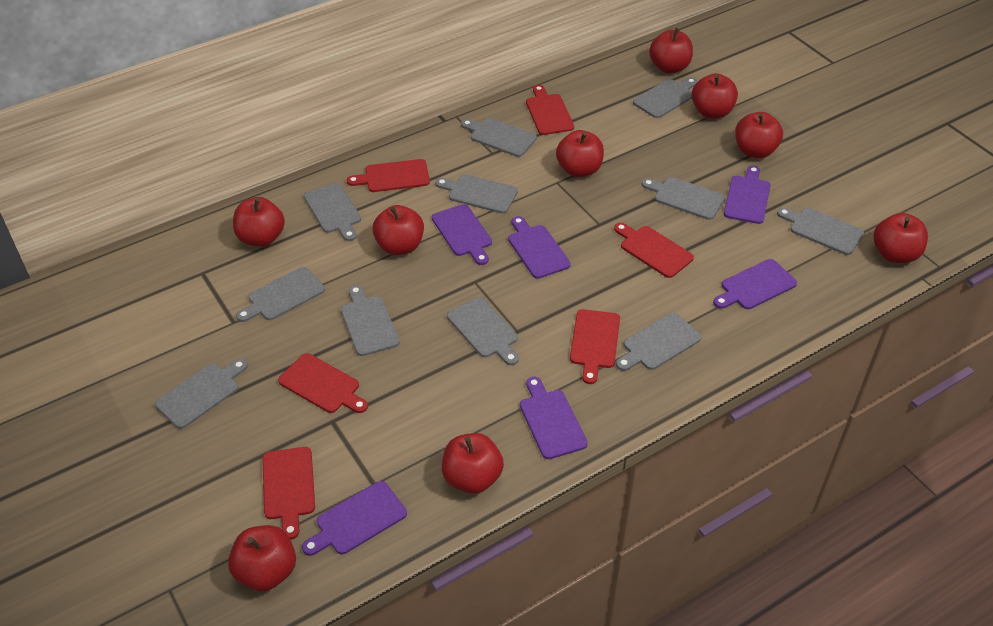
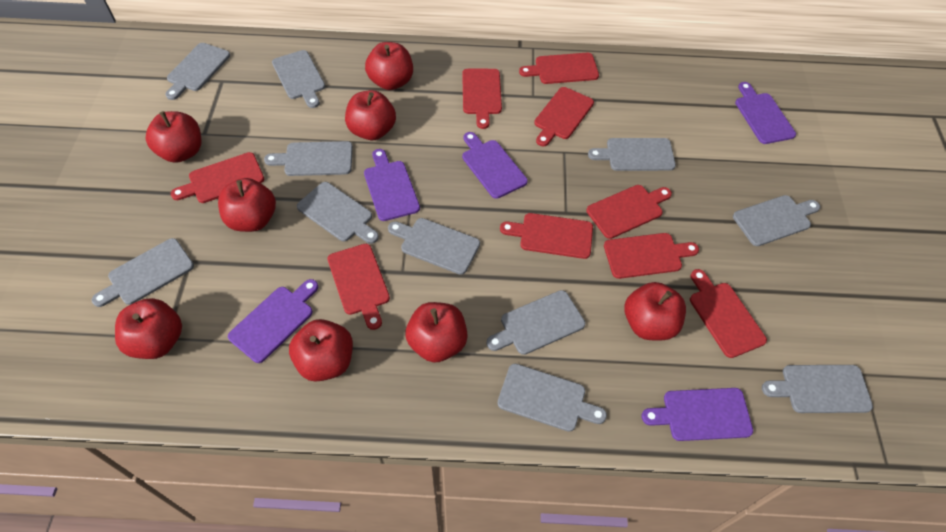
purple cutting board: [302,481,407,556] [432,204,492,265] [508,216,571,279] [520,376,588,459] [713,259,797,309] [724,165,771,224] = 6 -> [228,279,318,363] [364,149,420,221] [462,132,528,199] [642,388,753,441] [735,82,796,144] = 5
red apple: [228,525,296,591] [233,197,285,247] [372,205,424,255] [442,433,504,494] [556,130,604,177] [649,28,693,73] [692,73,738,119] [735,112,783,158] [873,213,928,263] = 9 -> [115,298,182,359] [146,111,201,163] [218,178,276,232] [289,319,353,382] [345,90,396,140] [365,42,413,90] [405,302,468,363] [624,282,686,340] = 8
red cutting board: [263,447,315,540] [278,353,368,413] [347,159,430,192] [526,85,574,135] [570,309,620,384] [614,223,694,278] = 6 -> [171,152,264,203] [327,244,390,330] [462,69,502,129] [500,213,593,259] [519,53,599,84] [534,87,594,146] [586,185,672,239] [604,233,699,279] [690,269,767,358] = 9

